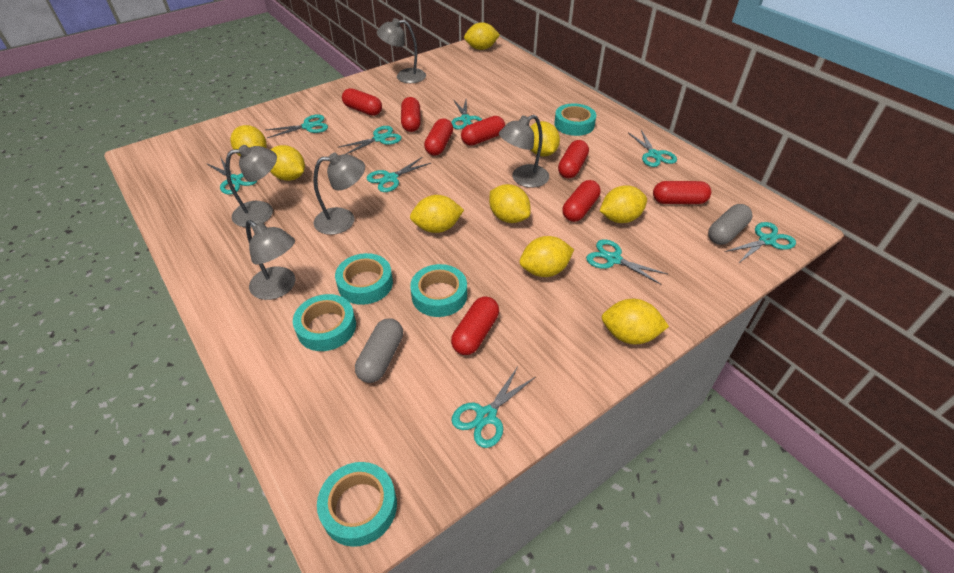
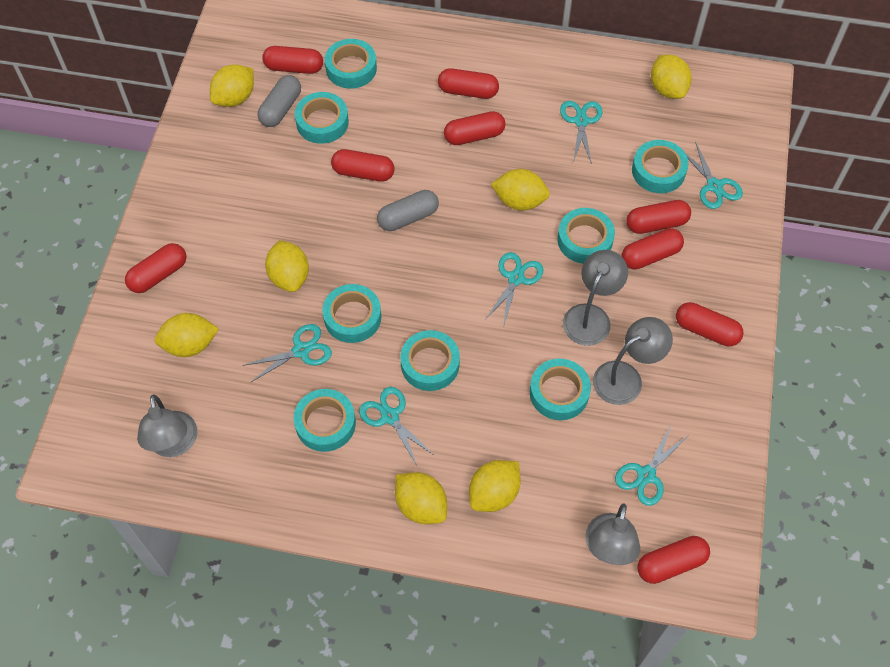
grey lamp: [225,145,277,227] [246,220,295,300] [313,153,365,235] [377,18,426,83] [499,115,549,188] = 5 -> [137,394,197,457] [563,250,628,346] [585,504,640,565] [593,317,673,405] = 4
red capsule: [342,88,382,116] [401,97,421,132] [424,118,453,156] [451,297,499,355] [461,116,505,146] [558,140,589,179] [563,180,601,222] [653,181,711,204] = 8 -> [125,243,186,293] [262,46,323,74] [331,149,395,182] [438,68,499,99] [444,111,506,145] [622,228,684,270] [626,200,691,234] [638,536,710,584] [676,302,744,347] = 9
turquoise scissors: [206,157,257,195] [266,114,328,138] [338,126,401,154] [367,157,431,192] [451,99,482,129] [452,366,535,448] [586,239,667,285] [629,130,677,167] [725,222,796,264] = 9 -> [242,324,332,383] [359,387,435,467] [485,252,543,328] [560,101,602,164] [615,425,690,506] [685,141,743,209] = 6
turquoise tape: [293,294,356,351] [317,462,397,547] [335,253,393,305] [410,264,467,317] [554,104,596,136] = 5 -> [294,389,356,452] [295,92,349,144] [322,284,381,343] [325,39,377,89] [400,330,460,391] [530,359,591,420] [557,208,615,264] [632,140,688,193] = 8
yellow lemon: [230,125,267,157] [270,145,305,181] [410,195,464,233] [464,22,500,50] [489,184,531,223] [519,236,574,277] [531,121,560,156] [600,185,647,223] [602,299,669,344] = 9 -> [155,313,219,357] [210,64,254,107] [265,240,309,292] [395,472,447,524] [469,460,521,512] [491,169,550,210] [651,55,692,99] = 7

